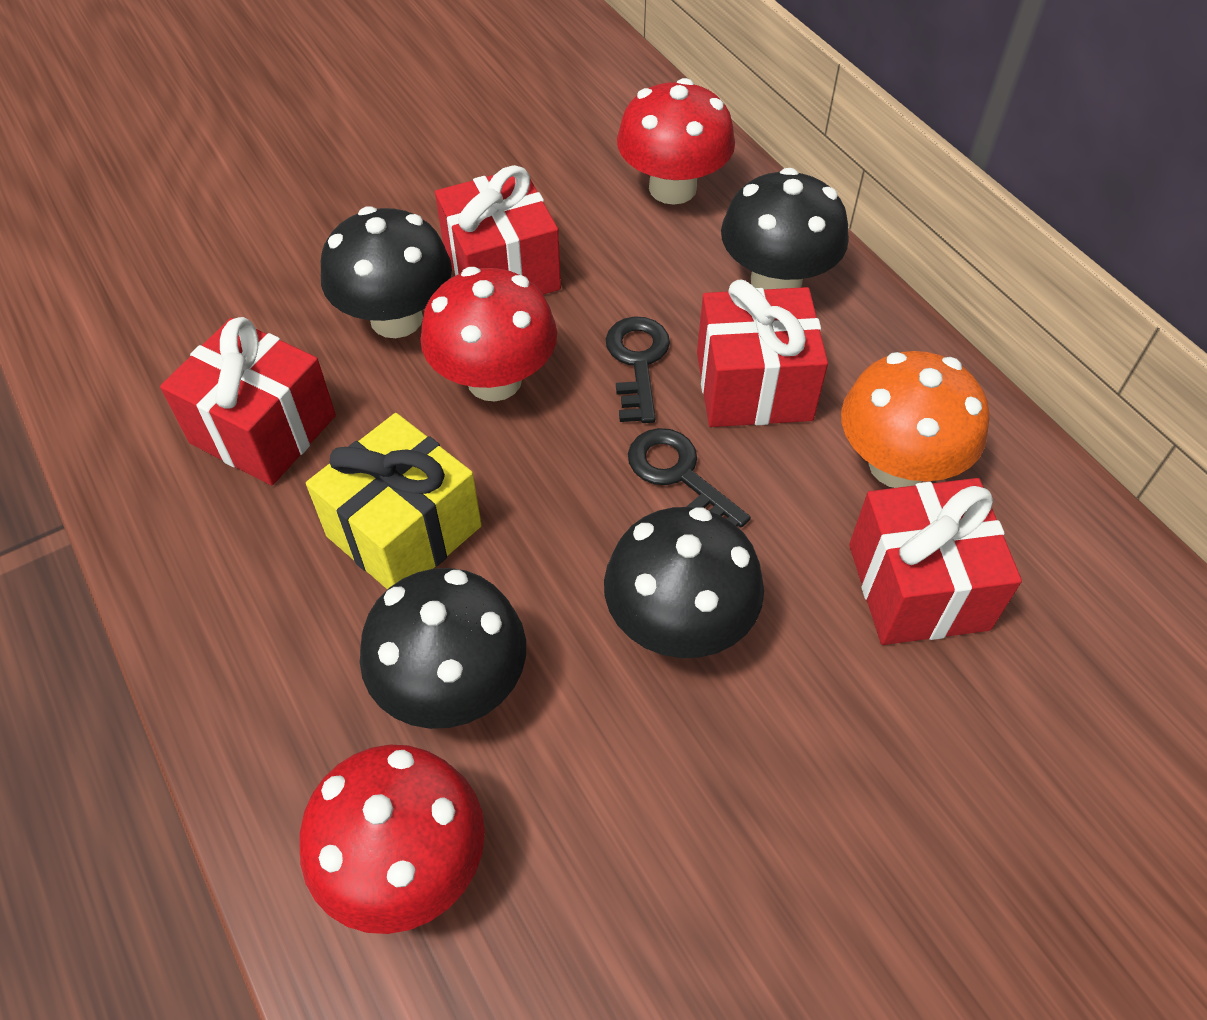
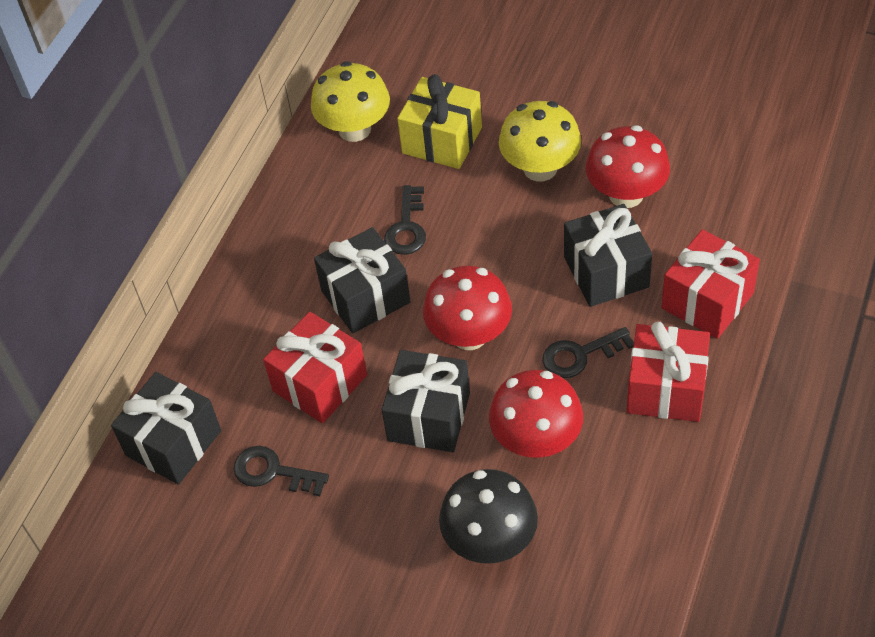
black gift: none = 0 -> [111,372,221,485] [314,227,411,333] [382,350,470,452] [564,204,652,307] = 4
black key: [606,316,670,423] [628,428,751,527] = 2 -> [233,446,329,496] [384,185,426,255] [542,327,634,378] = 3
black mushroom: [321,206,452,338] [360,568,526,729] [604,507,764,658] [721,168,849,290] = 4 -> [439,469,538,564] = 1
orange mushroom: [841,351,989,488] = 1 -> none = 0
red gift: [160,317,336,485] [435,165,561,295] [697,280,828,427] [849,478,1022,645] = 4 -> [263,312,367,423] [627,322,710,422] [661,229,760,339] = 3
yellow mushroom: none = 0 -> [311,61,390,142] [499,101,581,181] = 2

